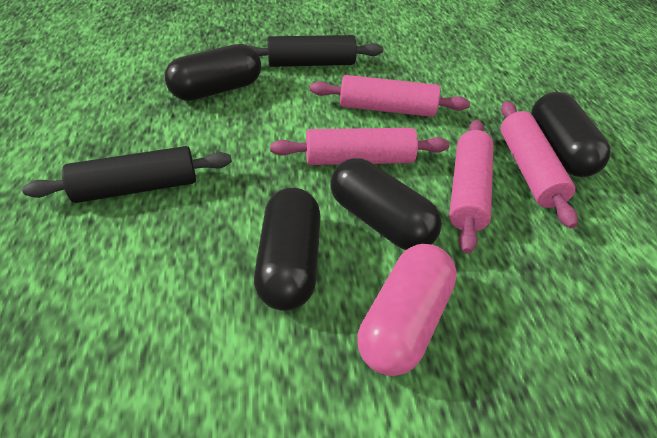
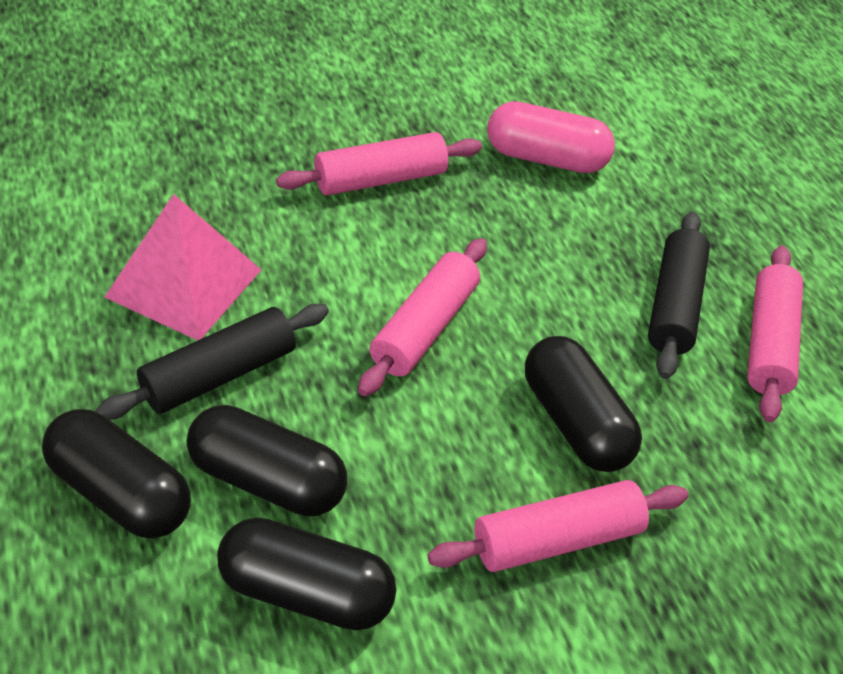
pink pyramid: none = 0 -> [104,194,261,341] = 1

